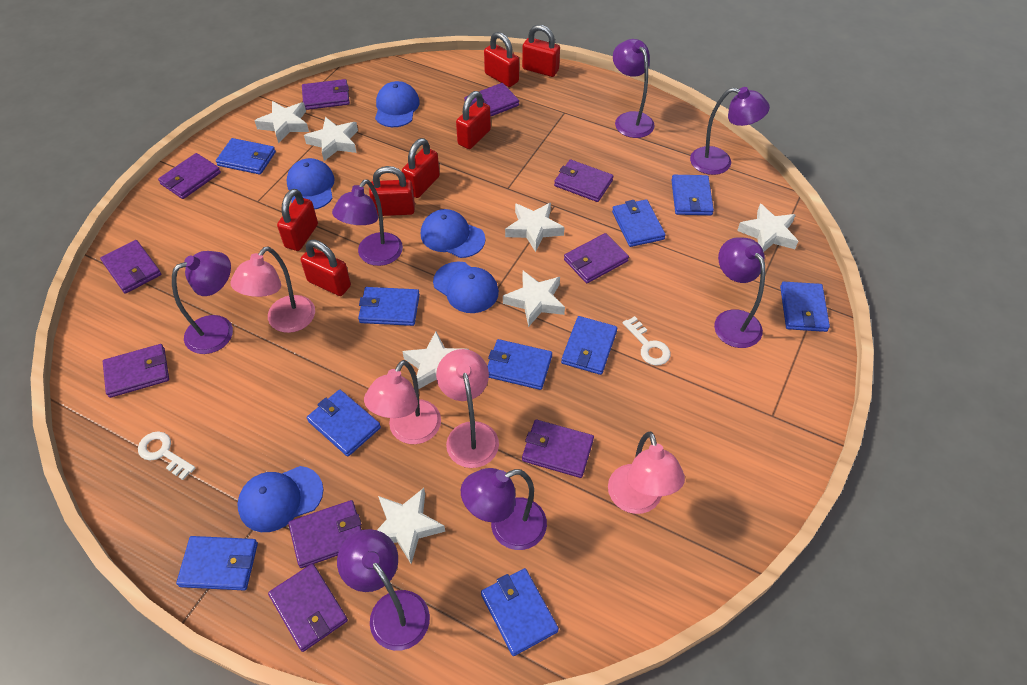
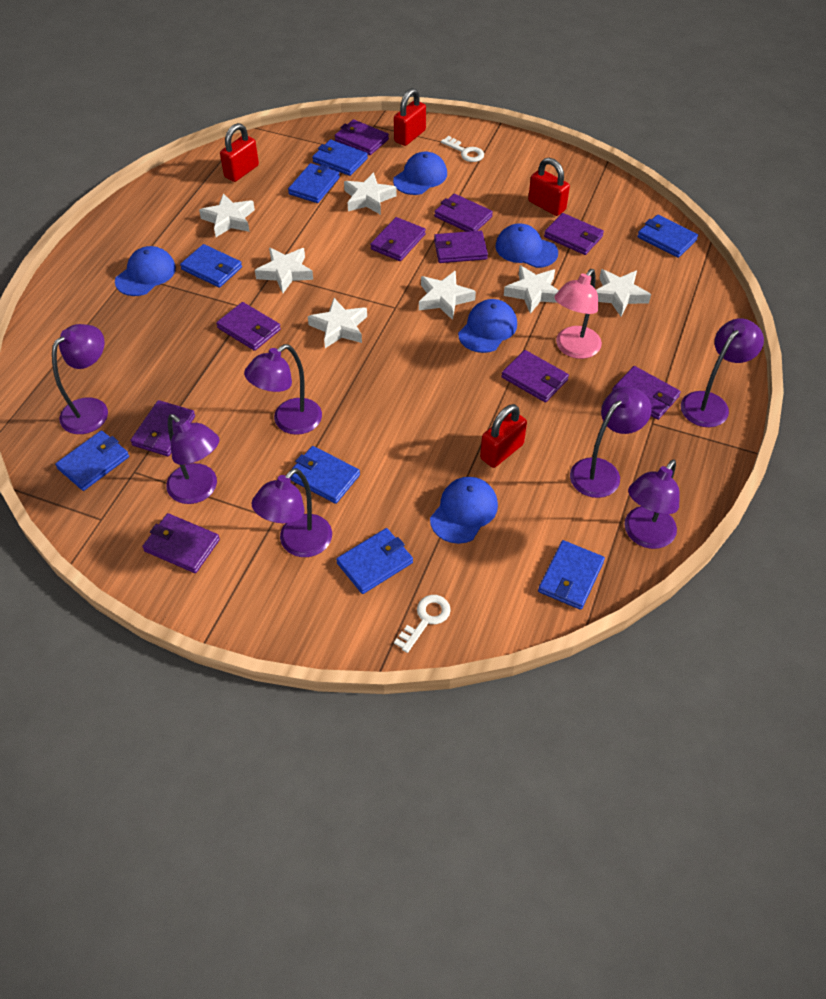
blue wallet: [176,536,258,591] [216,138,276,175] [307,390,381,457] [358,287,420,326] [481,568,559,656] [487,339,552,390] [561,316,617,375] [612,199,666,247] [671,175,714,215] [780,282,830,332] = 10 -> [55,430,129,491] [180,244,242,288] [288,163,340,203] [290,446,360,504] [312,140,368,176] [336,528,413,594] [538,540,605,610] [637,215,698,258] = 8
pink lamp: [230,246,315,333] [364,360,441,444] [436,349,499,468] [608,432,685,514] = 4 -> [554,269,602,359] = 1
red padlock: [277,189,318,251] [301,240,351,296] [369,166,415,216] [402,138,440,198] [456,91,491,149] [484,32,519,87] [522,25,560,77] = 7 -> [220,123,259,182] [394,88,426,146] [480,404,527,468] [528,158,570,216] = 4

